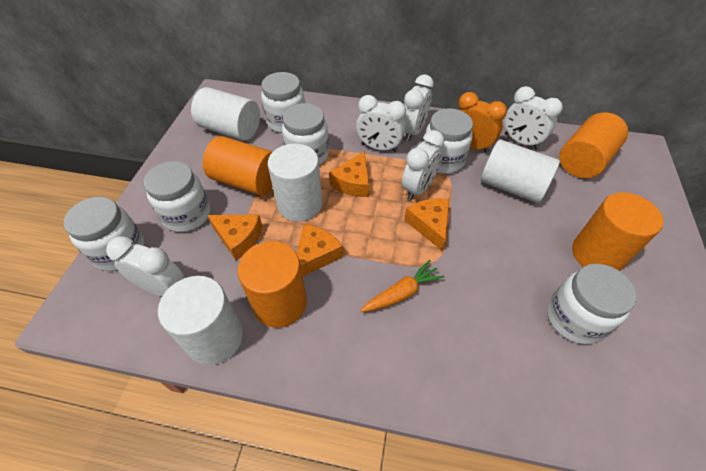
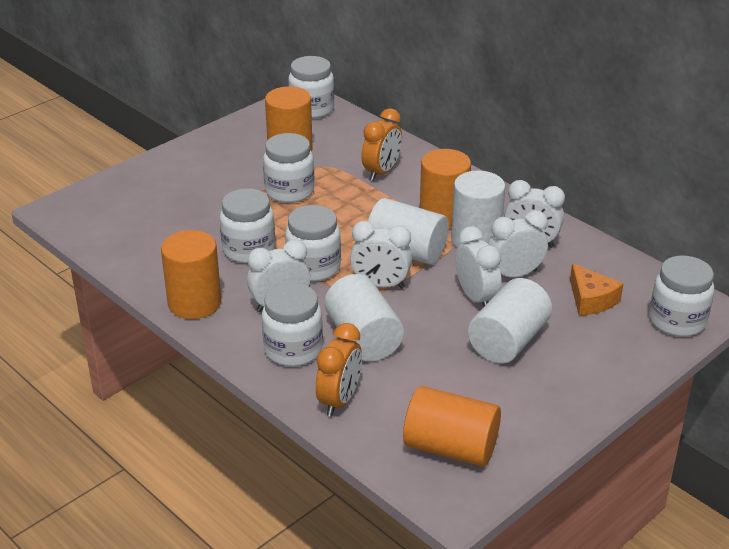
orange carrot: [360,260,444,312] = 1 -> none = 0
orange cheese: [207,215,263,260] [296,224,343,276] [329,151,369,197] [404,198,449,251] = 4 -> [570,263,624,316] = 1
orange clock: [458,92,507,153] = 1 -> [316,323,362,417] [361,108,402,181] = 2

